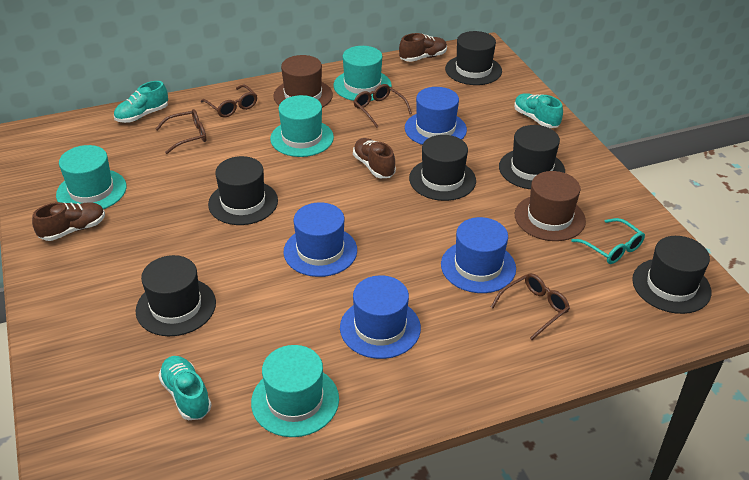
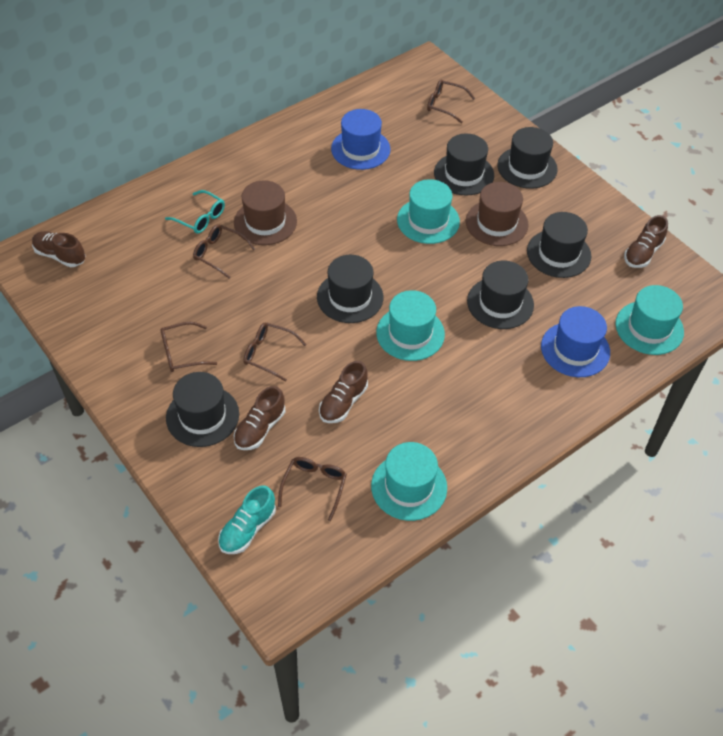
blue hat: [283,202,357,277] [340,275,421,359] [405,87,467,145] [441,217,516,293] = 4 -> [331,109,390,170] [541,306,610,377] = 2
brown glasses: [156,109,206,154] [201,85,257,117] [353,84,412,128] [491,273,570,340] = 4 -> [160,322,217,372] [193,224,255,279] [243,322,307,382] [278,457,347,521] [427,80,475,124] = 5
brown shoe: [32,202,105,241] [353,138,396,178] [399,33,447,62] = 3 -> [32,231,85,267] [234,386,285,450] [319,361,368,423] [624,215,668,268] = 4
turquoise shoe: [114,81,168,123] [158,356,212,420] [514,93,563,128] = 3 -> [218,486,276,554] = 1

